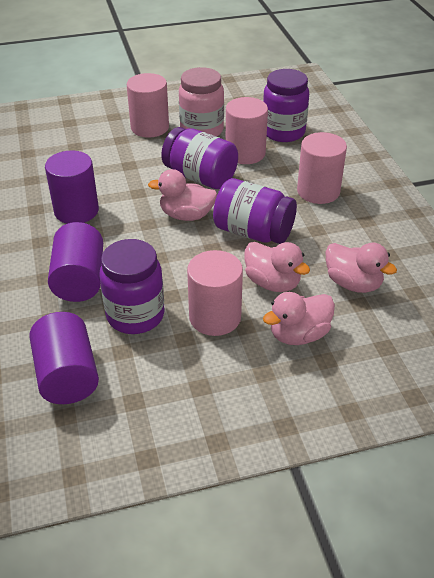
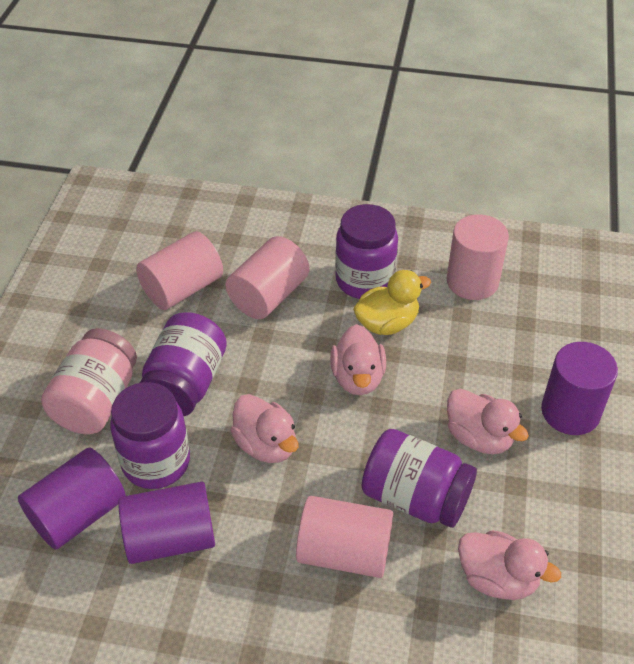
yellow duck: none = 0 -> [353,270,431,335] = 1

